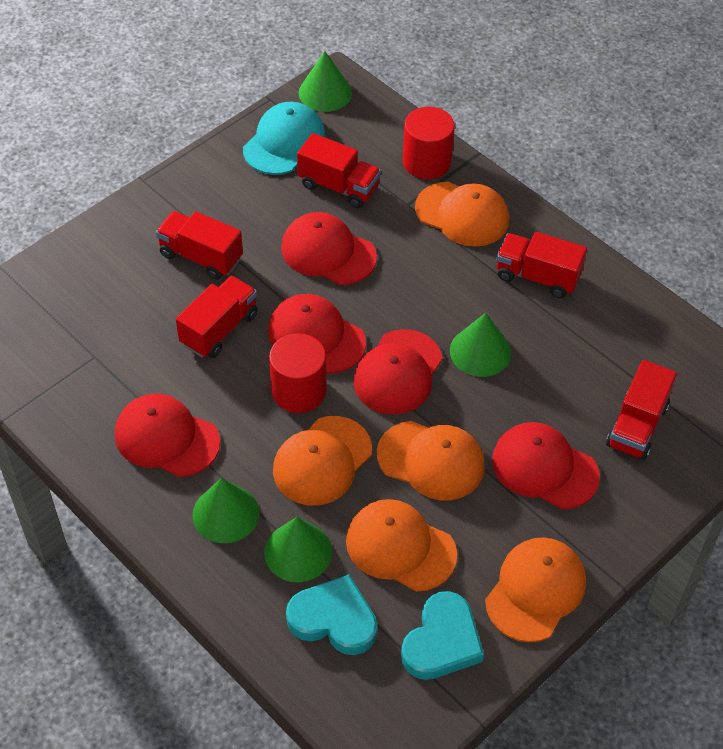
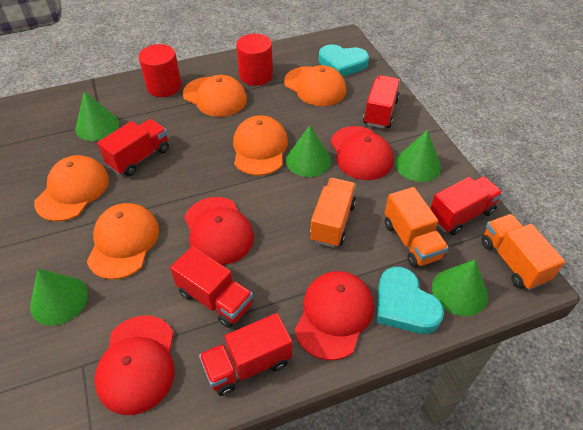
green cone: [192,478,259,543] [264,517,332,582] [298,51,352,112] [450,313,511,377] = 4 -> [30,269,88,325] [76,91,119,141] [286,126,331,177] [395,130,441,182] [432,260,488,316] = 5
orange truck: none = 0 -> [310,178,356,248] [385,187,449,268] [481,214,565,290] = 3
red cap: [115,394,220,477] [268,294,366,374] [281,212,377,285] [353,329,443,415] [492,422,600,509] = 5 -> [94,315,174,415] [184,197,254,265] [295,271,374,360] [330,126,393,180] = 4
turquoise cap: [243,102,325,175] = 1 -> none = 0

